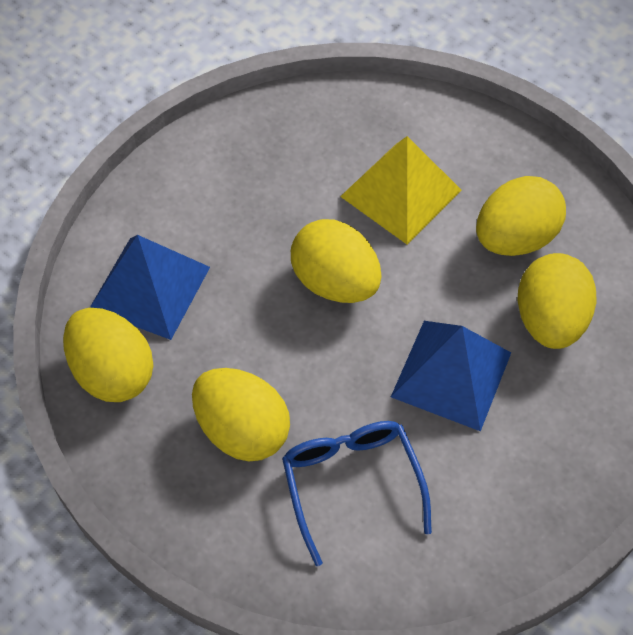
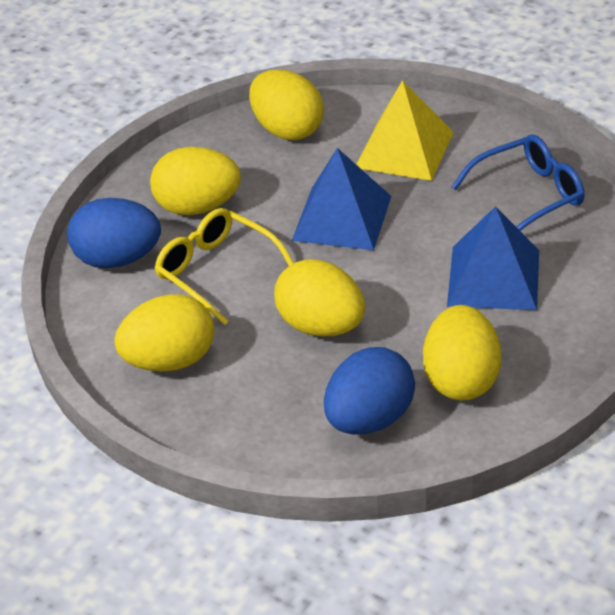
blue egg: none = 0 -> [67,198,161,268] [324,347,415,435] = 2
yellow glasses: none = 0 -> [154,208,294,325] = 1

